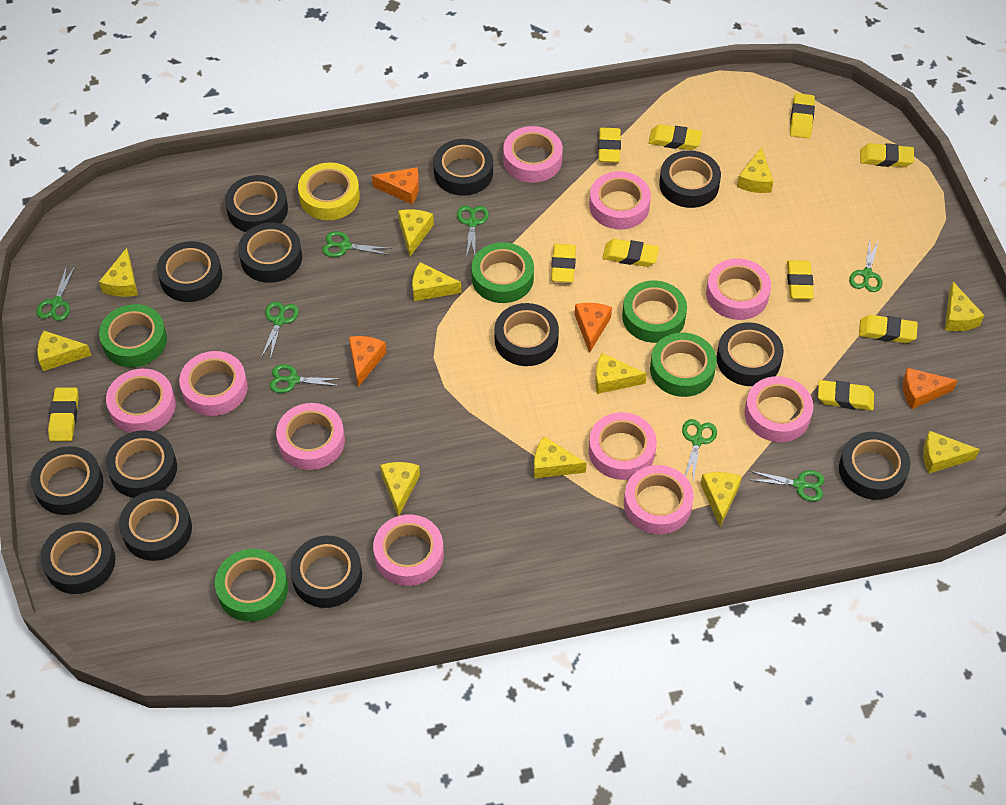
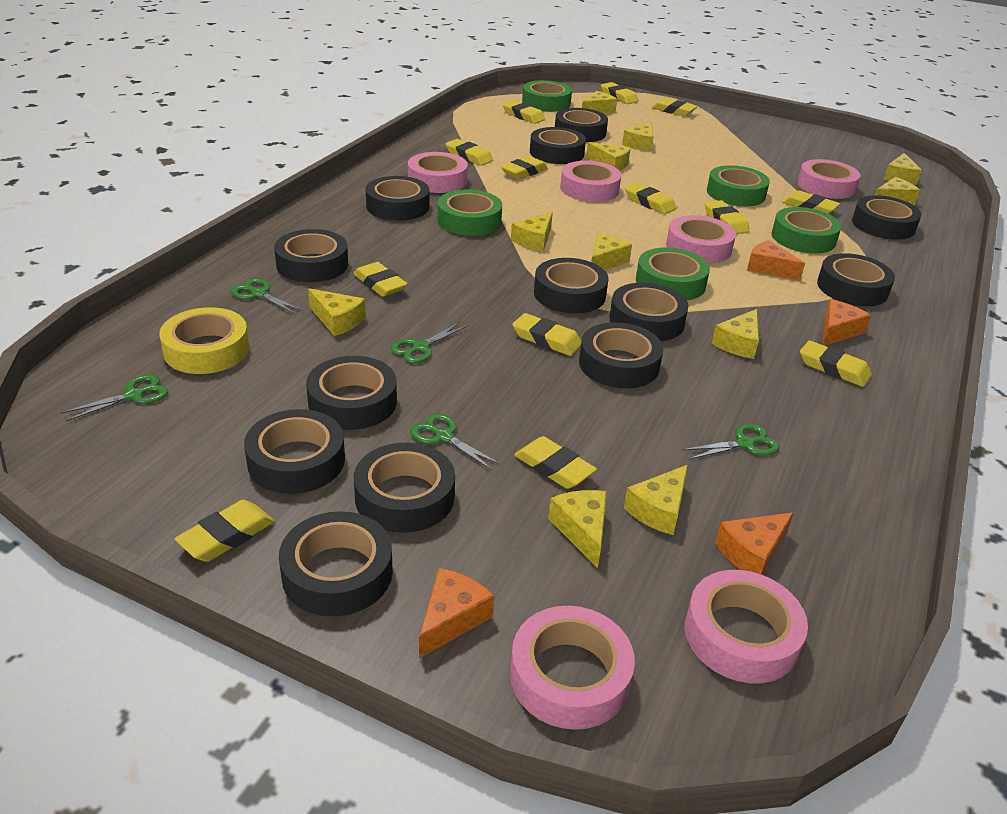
green scissors: [36,265,75,321] [261,301,299,360] [269,364,342,393] [322,231,392,257] [457,206,489,258] [682,419,717,481] [750,470,825,501] [849,239,882,292] = 8 -> [61,375,168,421] [231,278,304,314] [391,322,468,363] [411,414,501,470] [682,424,780,460] = 5
pink tape: [106,369,176,433] [179,351,248,416] [276,403,345,470] [373,514,444,586] [503,126,563,183] [589,171,651,229] [589,412,657,480] [624,465,694,534] [706,258,771,320] [744,376,813,442] = 10 -> [408,152,468,193] [510,606,635,730] [560,161,621,202] [666,215,736,264] [685,570,808,683] [797,159,860,199] = 6
yellow eraser: [48,387,79,441] [551,244,576,282] [598,128,621,163] [603,239,659,267] [649,125,702,150] [787,260,814,299] [790,93,815,138] [818,380,874,411] [859,315,918,343] [860,143,914,167] = 10 -> [175,500,275,562] [354,262,408,297] [445,139,493,166] [501,156,547,179] [502,100,545,124] [512,313,581,356] [514,436,597,489] [601,82,639,104] [625,183,677,214] [652,98,698,116] [705,200,749,234] [782,190,840,214] [800,340,872,387] = 13

